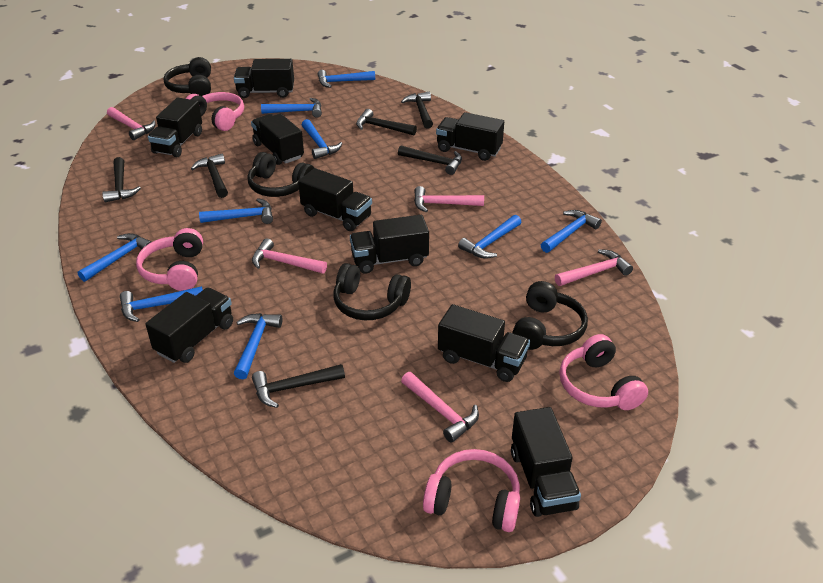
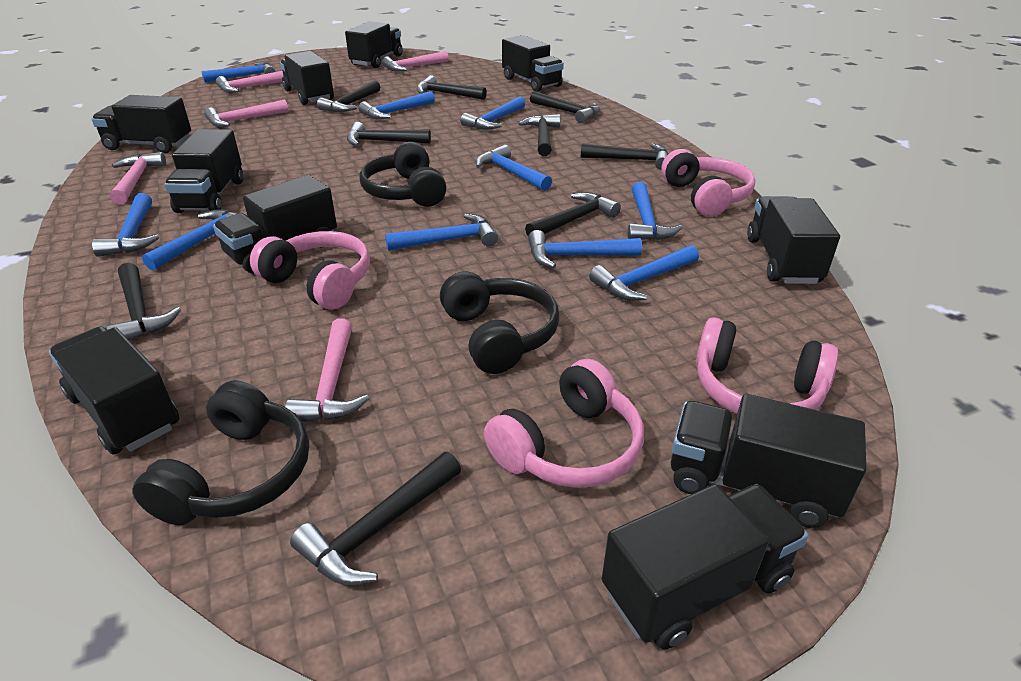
black hammer: [102,157,141,203] [191,154,228,198] [252,364,345,408] [356,109,417,135] [398,145,462,175] [401,92,433,129] = 6 -> [106,263,181,340] [290,452,461,585] [317,81,380,112] [347,122,431,146] [417,75,487,100] [518,114,560,156] [525,192,621,236] [530,91,600,123] [581,143,668,170] = 9
black headphones: [163,57,211,96] [248,152,314,197] [334,263,411,320] [512,281,588,350] = 4 -> [133,380,309,525] [360,142,446,207] [440,271,559,374] = 3
black truck: [145,287,233,363] [148,98,202,157] [234,59,294,98] [251,113,304,165] [298,168,372,231] [350,215,429,274] [436,112,504,161] [438,304,530,382] [511,407,581,517] = 9 -> [49,326,179,455] [91,95,191,153] [164,129,243,213] [213,175,337,273] [280,51,334,105] [345,21,403,68] [502,35,564,92] [602,484,808,650] [671,394,866,528] [747,196,840,284] = 10
blue hammer: [78,233,152,282] [120,286,203,322] [199,198,273,224] [234,313,283,379] [261,98,322,117] [302,119,343,159] [318,70,375,88] [458,215,521,259] [541,210,602,253] = 9 -> [92,193,159,257] [142,210,238,271] [201,62,276,83] [358,91,435,120] [385,214,498,251] [460,96,525,130] [476,145,552,191] [528,230,642,269] [589,245,699,301] [628,182,683,240] = 10

